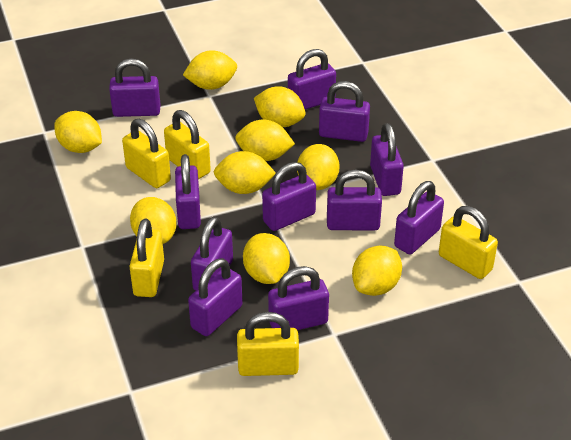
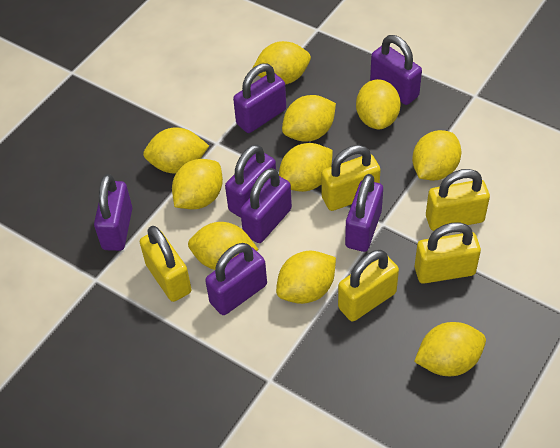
purple padlock: [109,59,161,117] [175,154,201,229] [188,258,243,336] [191,216,233,291] [262,162,316,231] [268,266,329,330] [288,49,336,110] [319,81,370,142] [327,170,382,230] [370,123,404,196] [394,181,444,254] = 11 -> [94,174,132,251] [205,243,267,315] [225,145,276,218] [233,64,286,133] [240,168,292,243] [345,174,383,252] [370,35,422,105] = 7
yellow lemon: [54,111,102,153] [130,197,177,244] [183,50,237,90] [214,151,276,194] [235,119,295,161] [243,233,290,284] [254,86,306,127] [297,144,340,190] [352,246,402,296] = 9 -> [143,127,209,174] [172,159,223,209] [188,222,258,270] [252,41,311,85] [276,250,336,304] [279,143,333,192] [282,95,336,142] [356,79,401,130] [412,130,461,181] [414,322,486,376] = 10

